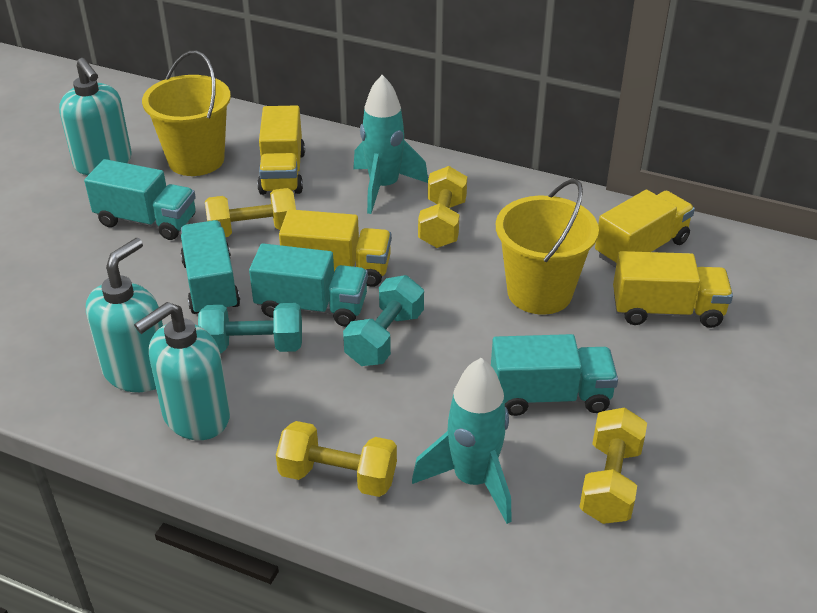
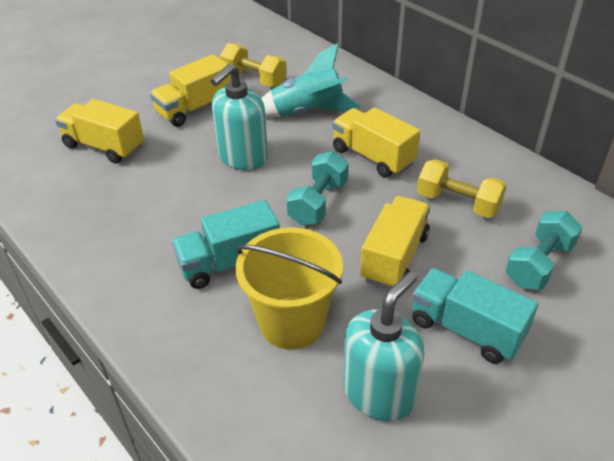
turquoise rocket: [353,75,428,214] [412,358,512,524] = 2 -> [261,43,360,117] = 1
turquoise soap dispenser: [59,58,132,175] [86,238,163,392] [134,302,230,441] = 3 -> [211,63,268,170] [343,271,424,421] = 2
turquoise truck: [84,159,196,240] [180,220,240,314] [249,243,368,327] [491,334,618,416] = 4 -> [172,200,280,289] [412,268,538,364] = 2
yellow bucket: [142,51,231,176] [496,179,599,315] = 2 -> [235,227,343,349] = 1
yellow dumbbell: [205,188,296,237] [276,421,397,497] [418,166,467,248] [579,407,647,524] = 4 -> [220,43,287,87] [417,159,507,218] = 2

